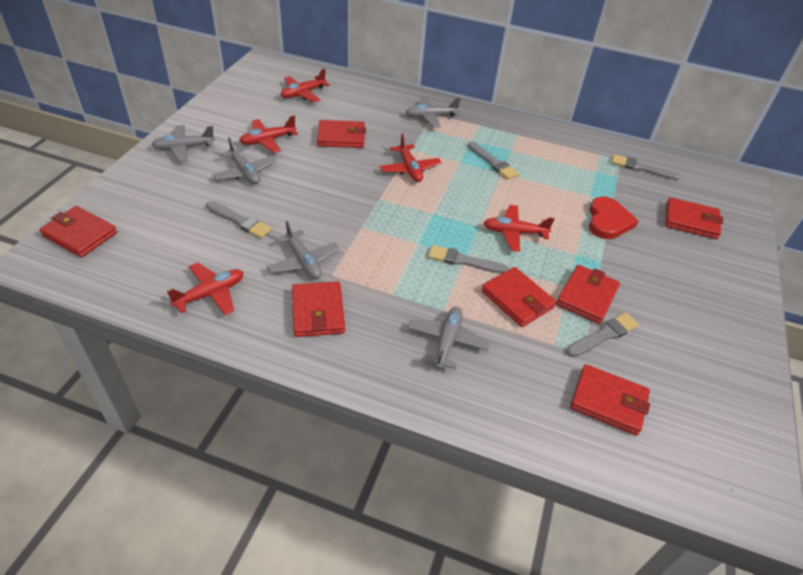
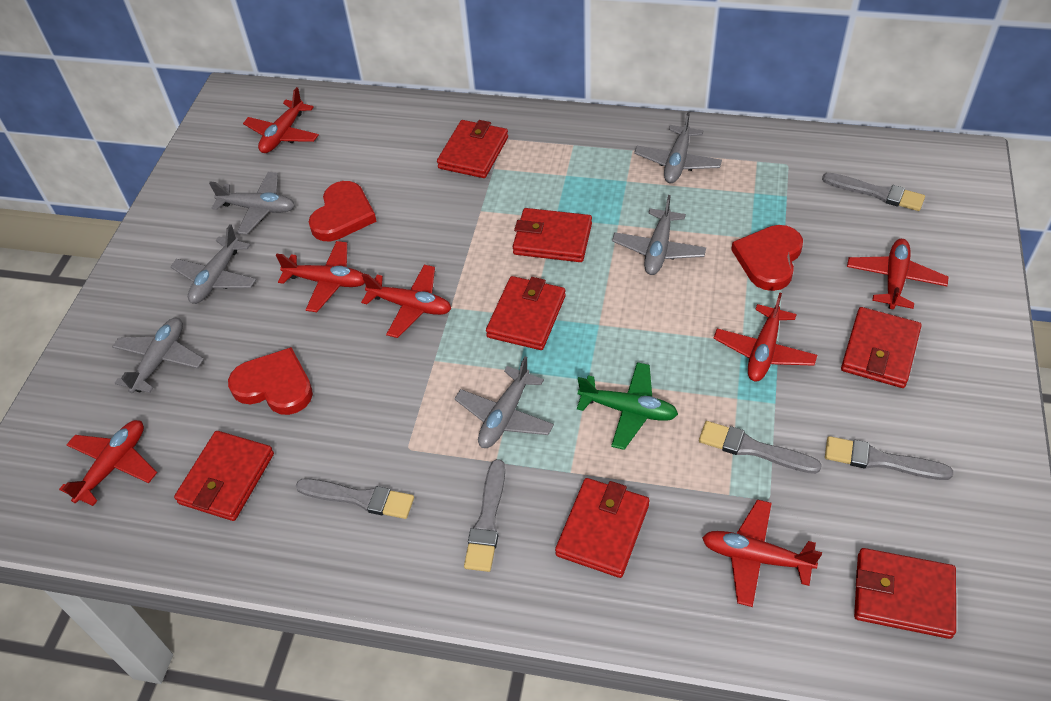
green plane: none = 0 -> [577,362,678,450] = 1
grey plane: [152,125,215,162] [213,137,276,184] [267,221,339,279] [406,97,461,128] [408,307,490,369] = 5 -> [112,318,204,393] [170,224,257,304] [209,172,295,235] [454,356,554,448] [612,195,706,275] [634,112,722,183] = 6
red heart: [589,196,639,239] = 1 -> [228,347,313,415] [309,181,377,241] [731,225,803,291] = 3
red plane: [167,263,244,315] [239,115,298,153] [281,69,330,102] [380,134,442,182] [484,205,554,252] = 5 -> [59,420,157,506] [243,87,319,153] [276,241,365,312] [361,265,451,338] [702,500,822,607] [713,292,817,382] [847,239,949,309] = 7

